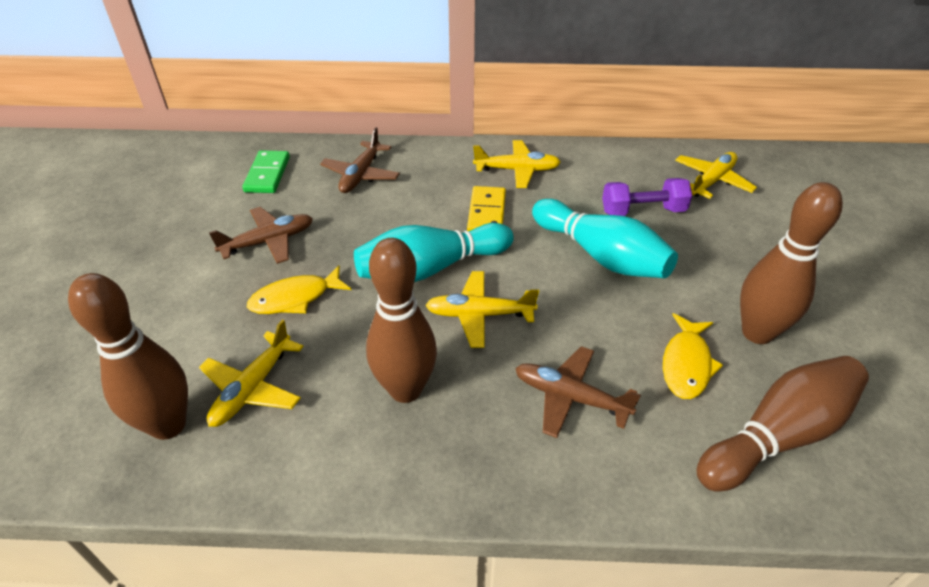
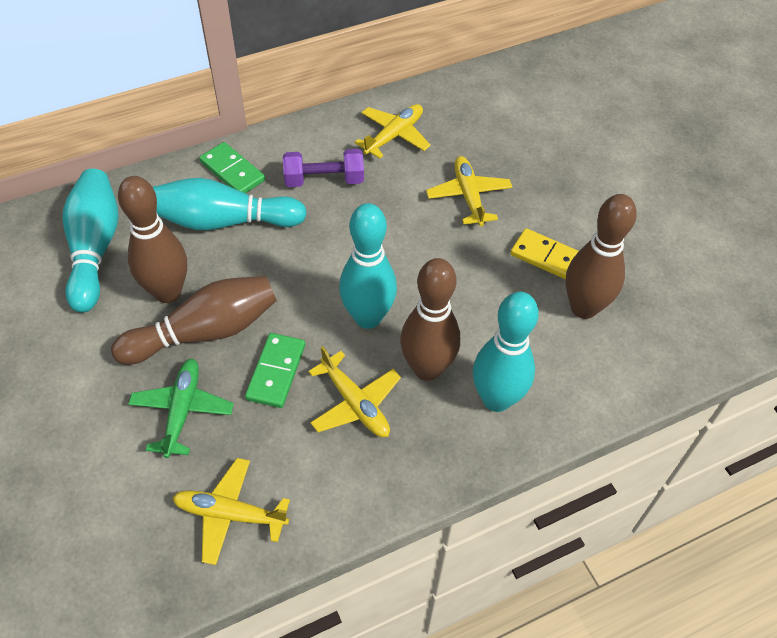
brown plane: [209,207,313,264] [320,127,400,193] [515,346,641,438] = 3 -> none = 0
green domino: [243,151,290,193] = 1 -> [199,142,265,193] [245,333,305,408] = 2
green plane: none = 0 -> [128,359,234,458] = 1
turquoise bowling pin: [354,223,514,282] [532,199,678,278] = 2 -> [62,169,119,313] [153,178,307,230] [339,203,397,329] [473,292,539,412] = 4
yellow fish: [247,266,351,314] [663,313,723,399] = 2 -> none = 0

